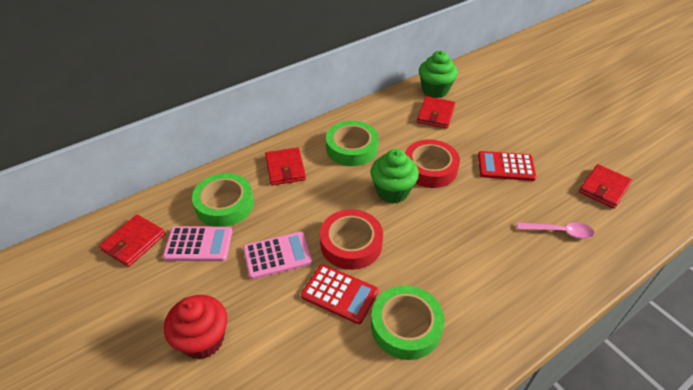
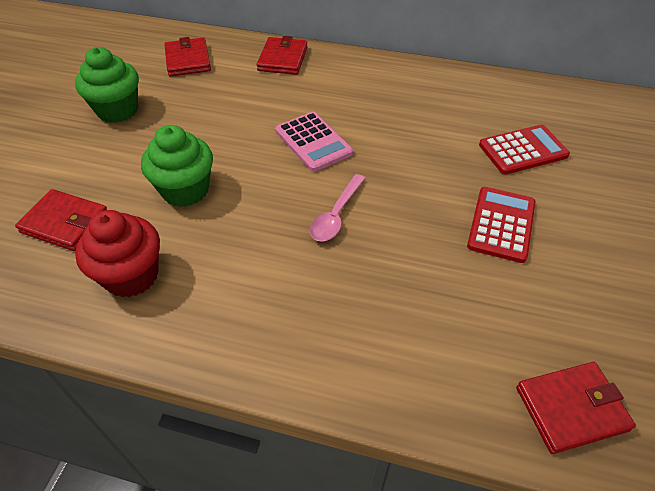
green tape: [192,173,254,227] [326,121,379,166] [371,285,444,360] = 3 -> none = 0
pink calculator: [163,226,232,261] [243,232,312,280] = 2 -> [275,112,353,172] = 1
red tape: [320,209,383,270] [405,139,460,188] = 2 -> none = 0

